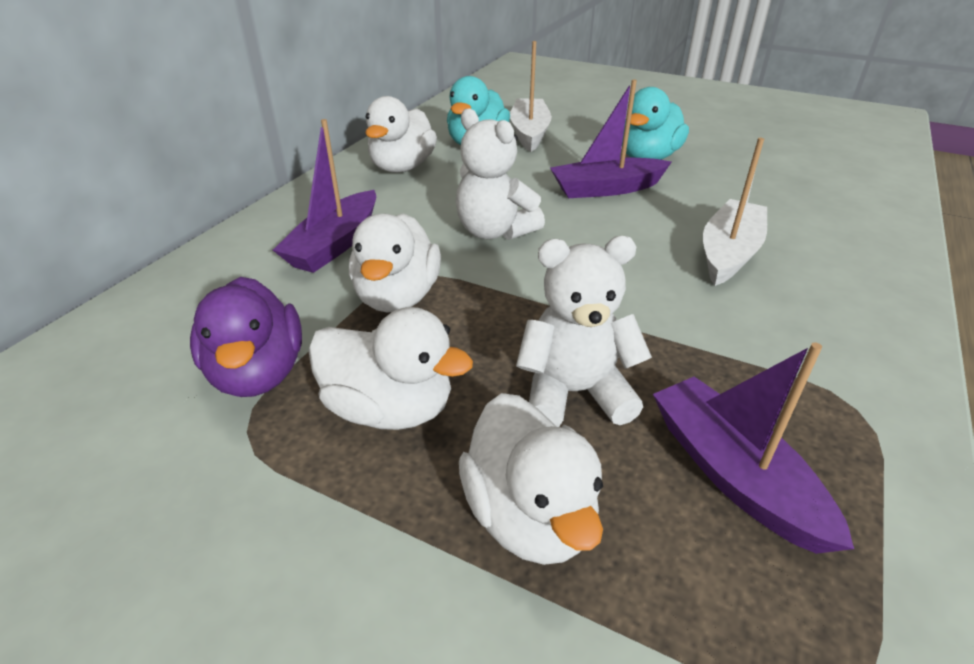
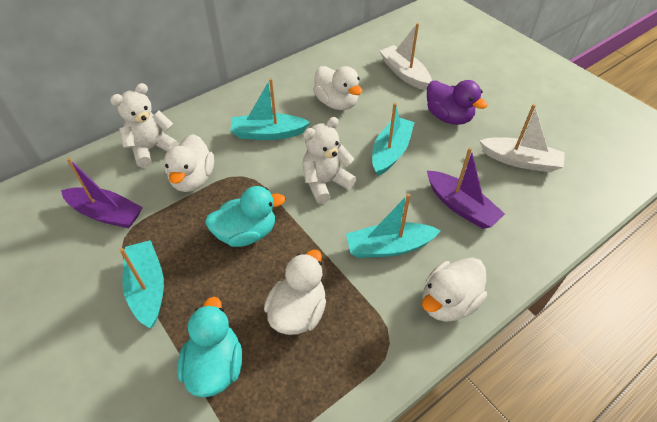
purple boat: [273,119,376,273] [550,79,672,198] [653,342,854,554] = 3 -> [61,158,143,228] [427,148,505,229] = 2
turquoise boat: none = 0 -> [120,240,164,328] [230,78,310,140] [346,194,441,258] [372,103,415,176] = 4

